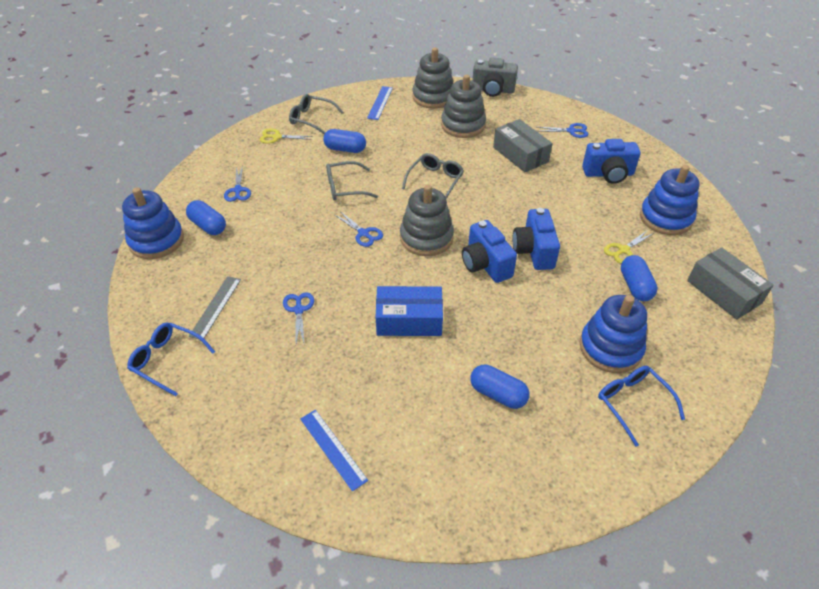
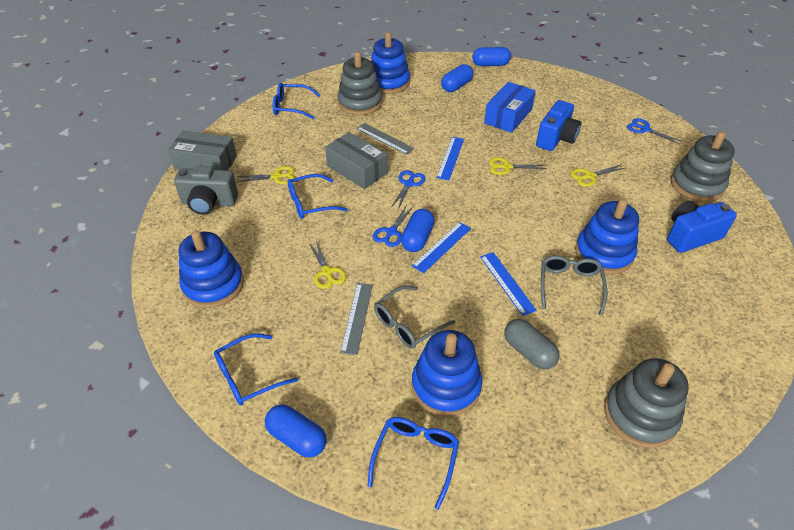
blue camera: [462,220,517,283] [513,208,560,270] [582,139,640,184] = 3 -> [536,100,581,151] [667,201,737,253] = 2
blue glasses: [127,322,215,396] [598,366,685,447] = 2 -> [214,333,298,406] [273,83,320,119] [288,174,348,219] [368,417,459,510] = 4
blue ruler: [300,410,368,491] [367,86,393,120] = 2 -> [412,222,471,273] [436,137,464,180] [480,252,537,316] = 3
blue scissors: [224,165,251,202] [283,292,314,343] [335,211,383,247] [538,123,589,138] = 4 -> [373,205,413,247] [391,170,426,209] [627,118,682,144] = 3
blue stacking toy: [122,187,184,259] [579,295,647,373] [640,165,700,235] = 3 -> [178,230,244,308] [371,32,410,94] [412,330,482,417] [575,199,639,275] = 4
grey capsule: none = 0 -> [504,319,560,369] = 1
grey glasses: [289,94,343,135] [326,161,378,201] [402,153,464,199] = 3 -> [374,285,455,349] [541,256,607,316] = 2
grey ruler: [189,276,241,339] = 1 -> [340,283,373,355] [356,123,414,155] = 2
yellow scissors: [260,128,313,144] [604,230,654,264] = 2 -> [236,166,295,184] [309,241,346,289] [489,157,547,175] [571,164,624,187] = 4

